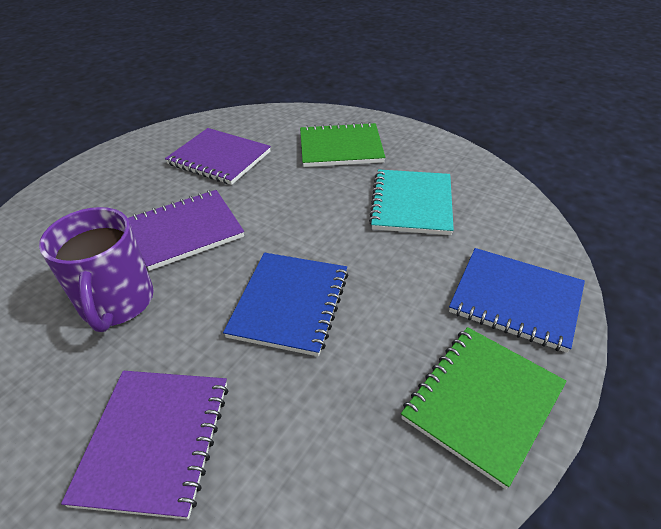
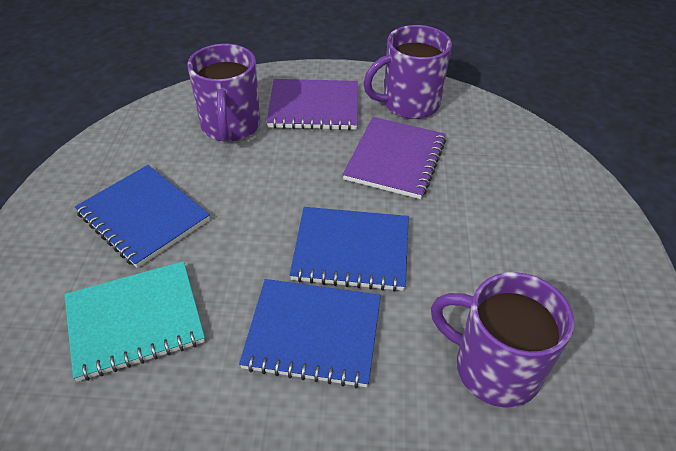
blue notebook: [223,253,348,356] [449,248,585,353] = 2 -> [75,165,210,268] [239,279,381,388] [290,207,409,292] = 3
green notebook: [300,122,386,167] [401,327,567,489] = 2 -> none = 0
purple mug: [39,207,154,332] = 1 -> [187,44,260,142] [363,25,452,119] [431,272,574,408] = 3
purple notebook: [61,371,228,519] [128,190,244,271] [165,128,271,185] = 3 -> [266,79,358,130] [343,117,446,199] = 2

